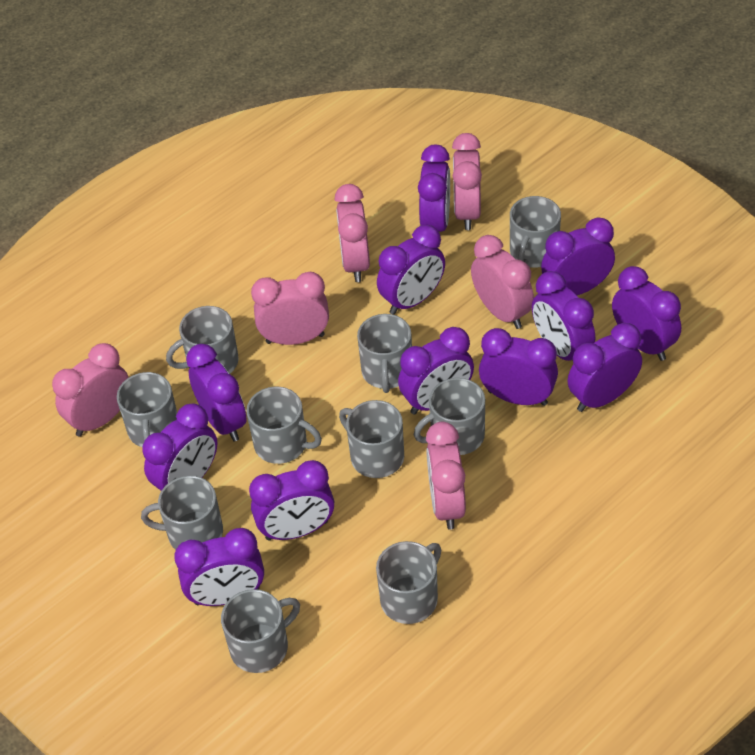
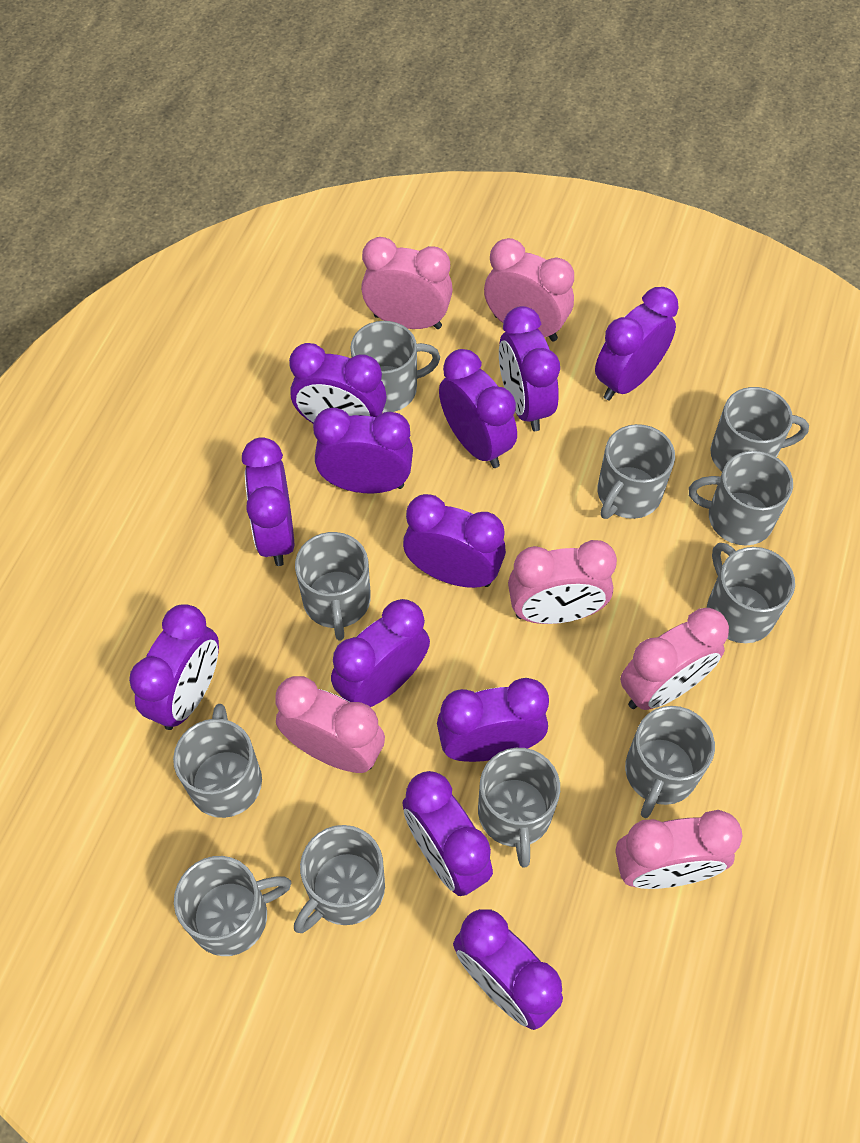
grey mug: [117,372,177,447] [141,476,223,550] [166,306,239,374] [221,589,300,673] [246,387,322,464] [339,400,404,478] [357,314,412,393] [376,541,441,624] [414,378,485,455] [510,196,561,268] = 10 -> [173,704,262,818] [174,856,291,956] [294,825,385,933] [295,532,371,641] [350,321,440,413] [478,748,560,868] [598,424,675,519] [625,706,715,818] [689,451,793,545] [707,543,795,643] [710,387,809,472] = 11

